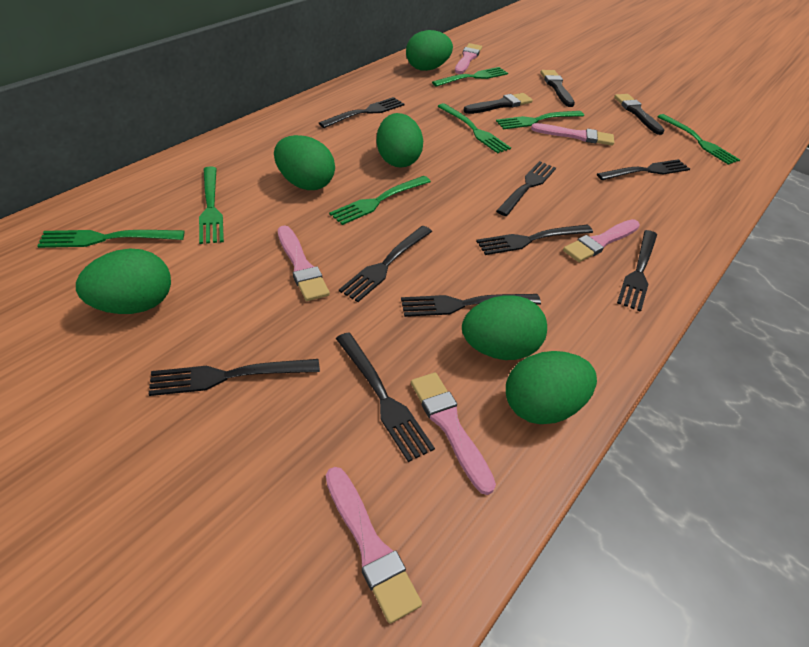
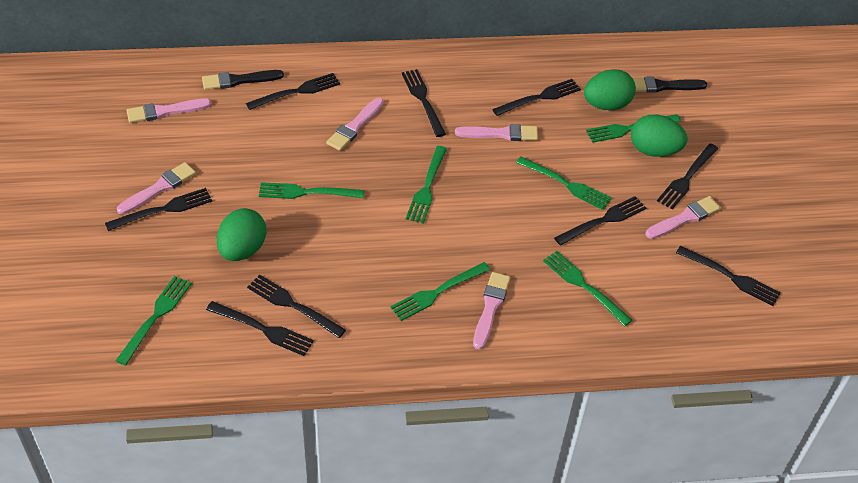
black brush: [463,93,533,114] [541,70,575,107] [614,94,665,135] = 3 -> [202,70,284,90] [633,77,707,93] = 2
green egg: [76,249,171,314] [274,135,335,190] [376,113,423,168] [406,30,453,71] [462,295,547,360] [506,351,597,424] = 6 -> [217,208,266,261] [584,69,636,110] [631,114,687,157] = 3

